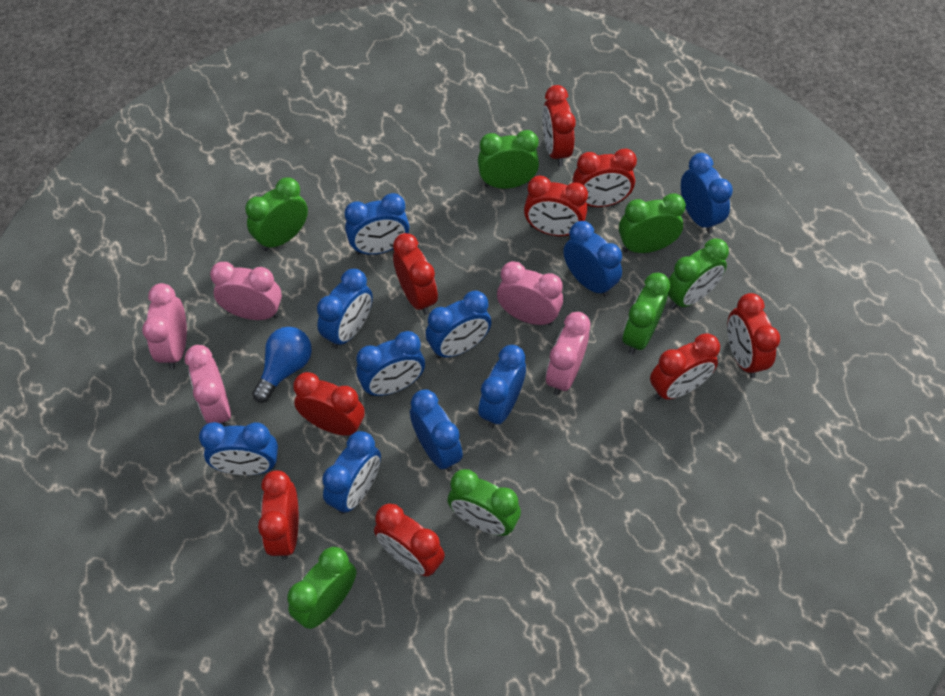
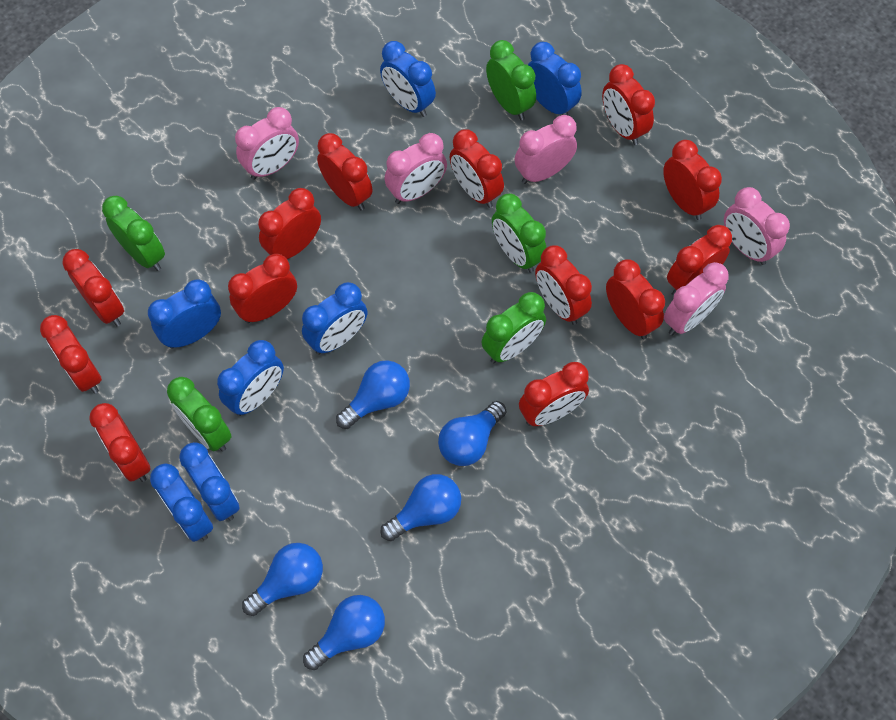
blue clock: [199,422,278,475] [317,269,373,349] [322,431,381,514] [344,193,409,255] [356,331,425,396] [410,389,463,472] [426,291,491,359] [478,345,526,428] [563,221,622,297] [681,153,733,234] = 10 -> [148,279,221,348] [150,463,213,542] [179,442,240,521] [217,340,284,416] [302,282,367,355] [380,41,436,117] [528,42,582,116] = 7
blue light bulb: [252,327,312,403] = 1 -> [242,543,323,616] [303,595,385,670] [336,360,410,429] [380,474,461,541] [438,401,506,466] = 5
green clock: [245,177,308,251] [287,547,356,629] [447,469,521,536] [478,130,539,189] [619,193,686,253] [623,273,670,355] [668,238,729,310] = 7 -> [102,196,165,271] [167,377,232,452] [482,292,546,363] [486,40,536,120] [492,194,546,273] = 5
red clock: [258,470,299,560] [293,372,365,436] [374,504,445,577] [393,233,438,315] [524,176,588,236] [542,85,576,167] [573,149,637,207] [650,333,720,400] [727,293,780,378] = 9 -> [40,315,102,394] [63,249,124,326] [89,403,151,482] [228,254,297,323] [258,188,321,259] [317,133,372,210] [450,129,504,208] [519,362,589,426] [535,245,592,325] [602,64,655,145] [606,259,665,339] [663,140,722,220] [667,225,732,296] = 13

